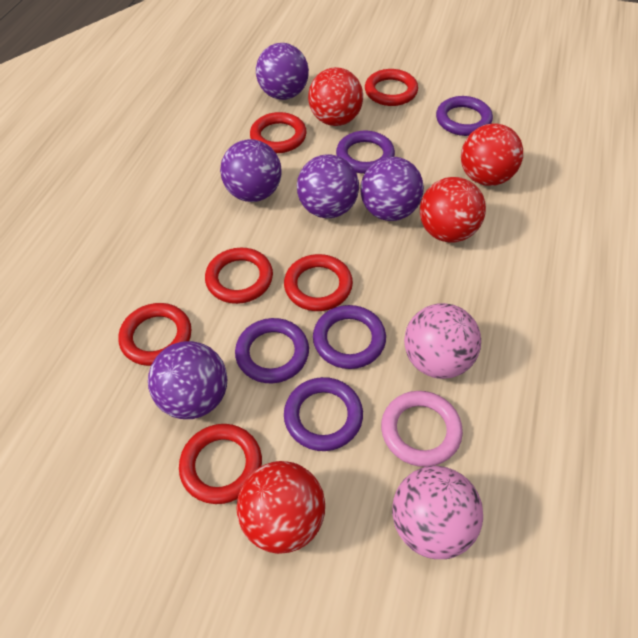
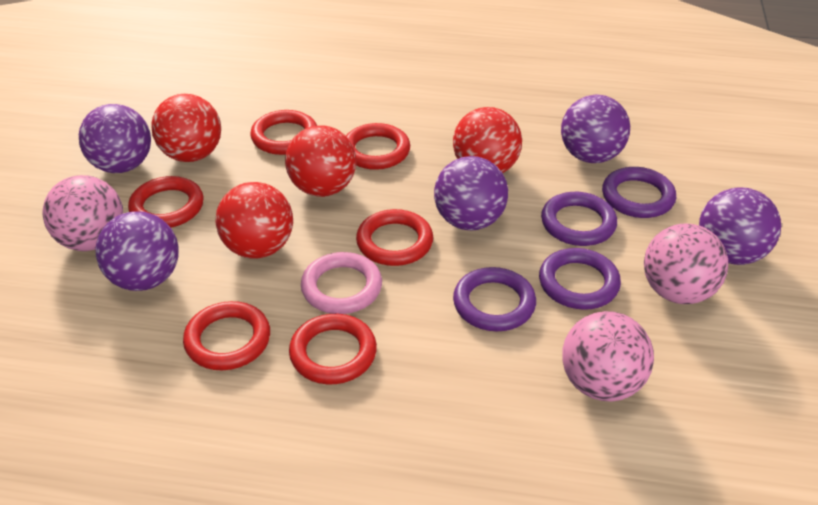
pink ball: [392,466,483,559] [404,303,481,379] = 2 -> [43,175,123,251] [562,311,654,401] [644,223,728,304] = 3
purple ring: [235,318,309,383] [284,377,363,451] [313,305,386,369] [336,130,395,174] [436,96,493,136] = 5 -> [453,267,536,331] [539,248,621,310] [541,192,617,246] [602,167,676,218] = 4

